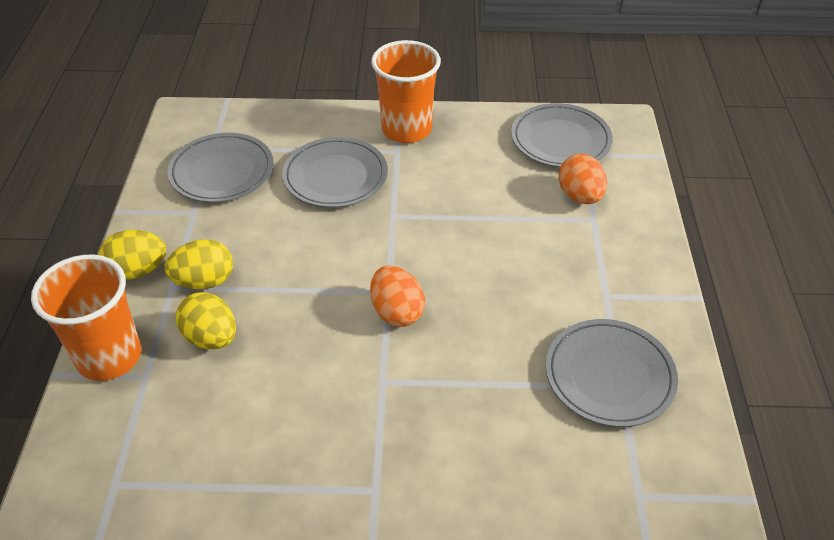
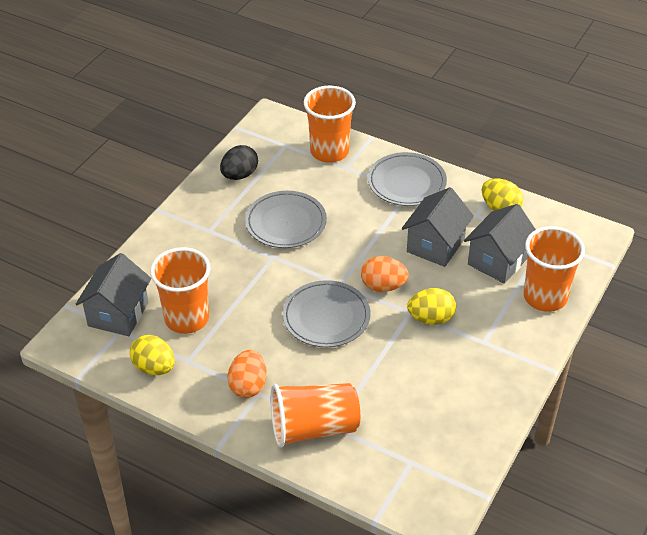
black egg: none = 0 -> [220,145,258,180] = 1
grey house: none = 0 -> [76,253,151,336] [402,187,474,267] [464,204,536,284] = 3
grey plate: [167,133,274,202] [282,137,388,208] [511,103,613,167] [546,319,678,427] = 4 -> [245,191,327,248] [282,280,371,347] [368,152,447,206] = 3
orange cup: [31,255,141,381] [371,40,441,143] = 2 -> [150,247,210,334] [270,383,360,448] [304,86,356,163] [524,226,585,312] = 4

